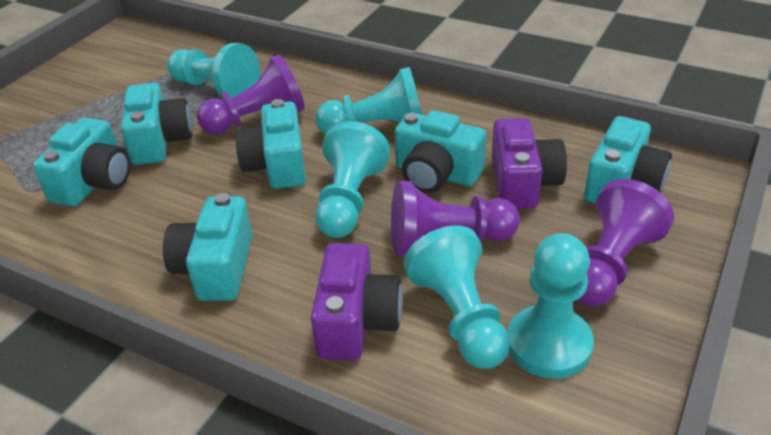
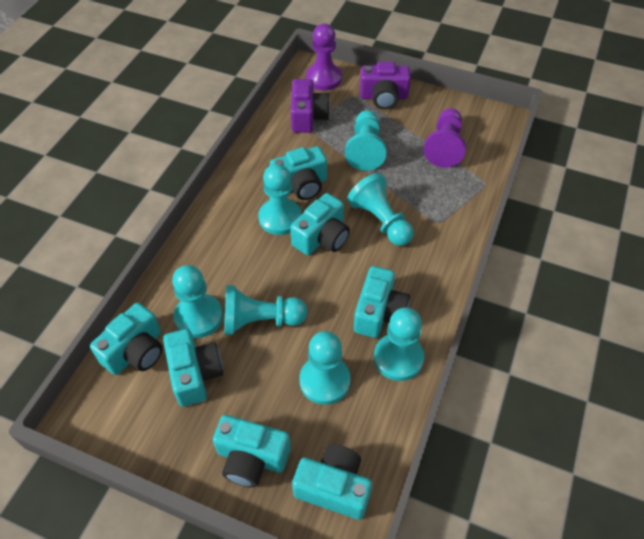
purple pawn: [197,55,305,135] [391,181,520,256] [577,179,674,306] = 3 -> [306,24,342,91] [424,108,466,168] = 2
turquoise camera: [33,118,130,207] [121,83,192,165] [163,193,252,301] [235,99,306,189] [395,110,486,193] [584,116,672,204] = 6 -> [90,303,163,375] [163,329,223,407] [213,415,291,488] [270,146,327,200] [290,193,350,255] [292,444,372,520] [354,266,410,338] = 7
turquoise pawn: [167,43,260,99] [315,67,422,135] [315,121,390,238] [403,225,510,369] [508,233,594,378] = 5 -> [172,265,223,338] [224,285,307,335] [258,164,301,235] [299,331,351,405] [345,110,386,171] [347,173,413,246] [374,307,424,381] = 7

